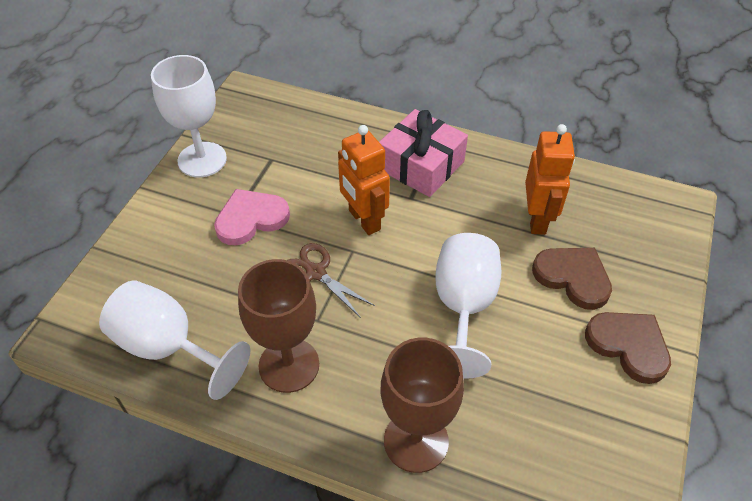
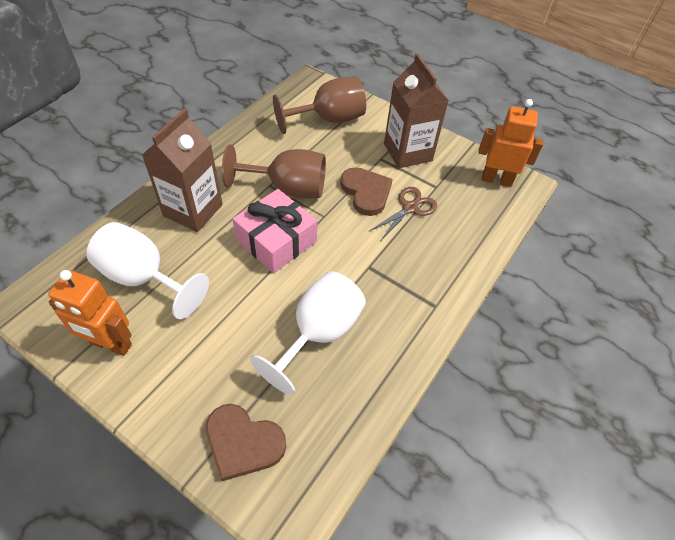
brown carton: none = 0 -> [142,108,223,232] [384,53,449,168] = 2
pink heart: [214,189,290,245] = 1 -> none = 0
white goblet: [99,280,250,400] [151,55,227,177] [435,233,501,379] = 3 -> [86,222,209,319] [250,271,366,395] = 2

